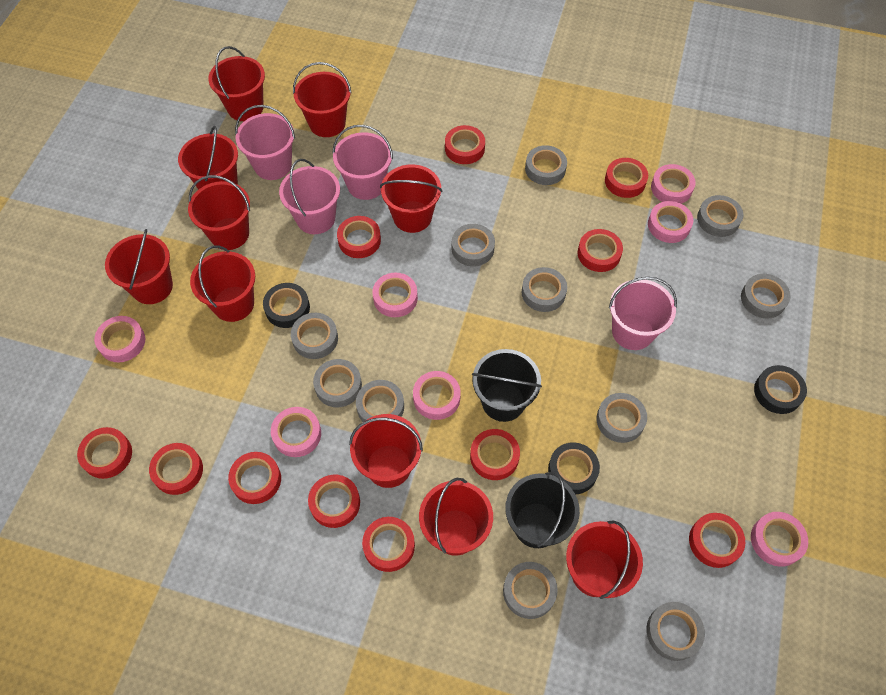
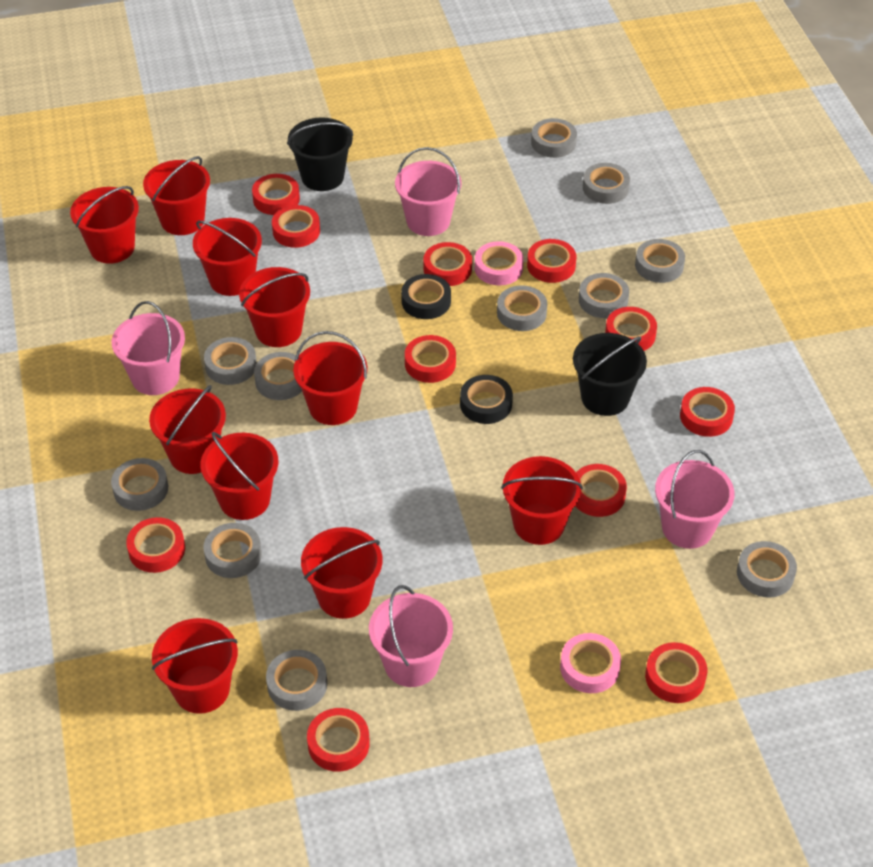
black tape: [263,283,310,328] [548,442,600,494] [754,365,807,414] = 3 -> [401,274,451,319] [460,375,513,424] = 2
pink tape: [94,316,145,362] [271,407,321,457] [372,273,418,317] [413,371,461,420] [648,201,693,243] [651,164,696,204] [751,512,808,567] = 7 -> [475,241,524,285] [560,633,621,693] = 2

